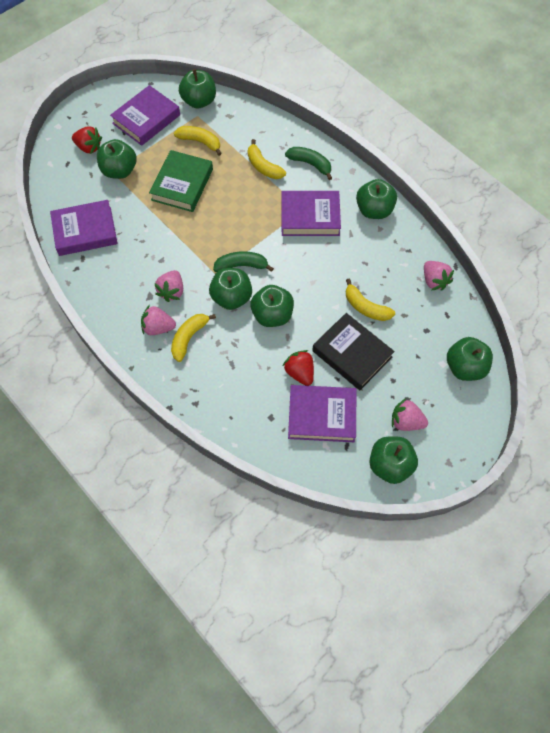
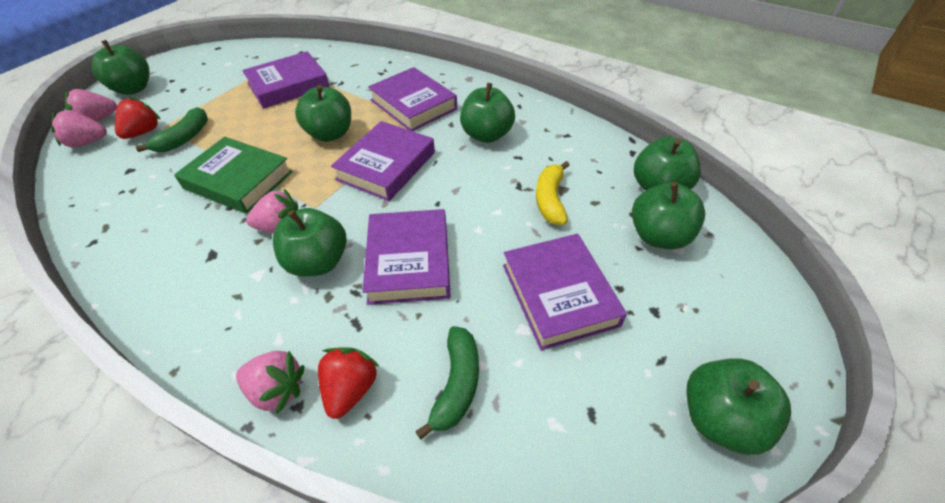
black book: [312,313,395,390] = 1 -> none = 0
purple book: [50,200,118,256] [110,85,180,146] [281,191,341,236] [288,385,357,442] = 4 -> [242,51,330,109] [331,121,435,201] [362,209,451,305] [368,67,457,131] [503,234,627,350] = 5
yellow banana: [171,314,216,362] [174,126,222,156] [248,139,286,179] [346,278,395,321] = 4 -> [536,161,570,225] = 1

